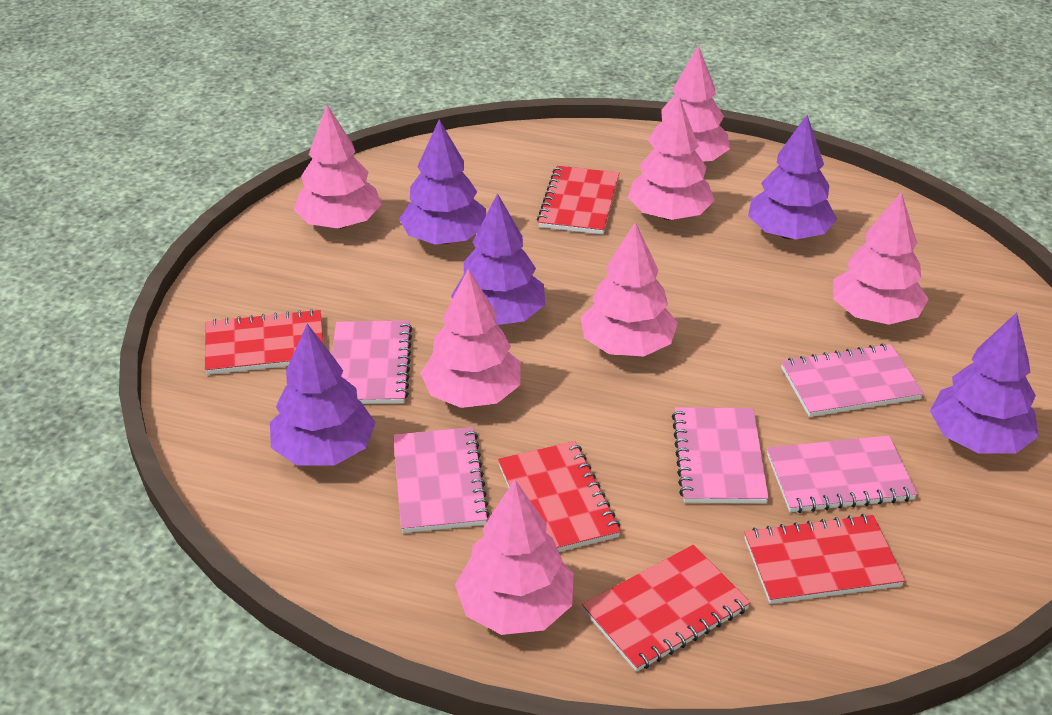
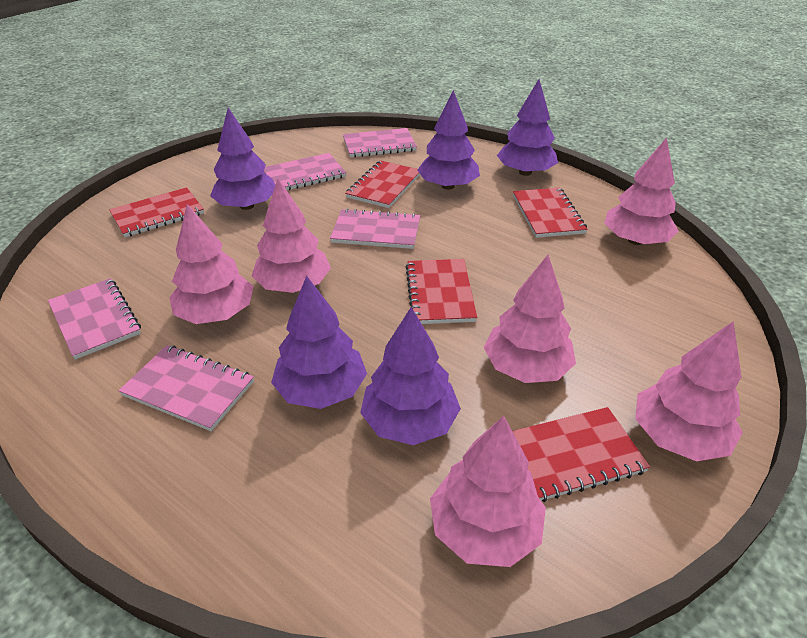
pink tree: [294,105,382,229] [420,269,521,408] [455,480,573,635] [581,222,678,357] [628,97,715,220] [648,45,730,162] [833,192,929,325] = 7 -> [169,204,254,324] [252,178,331,293] [430,416,546,567] [483,255,576,383] [604,138,678,245] [635,321,743,461] = 6

